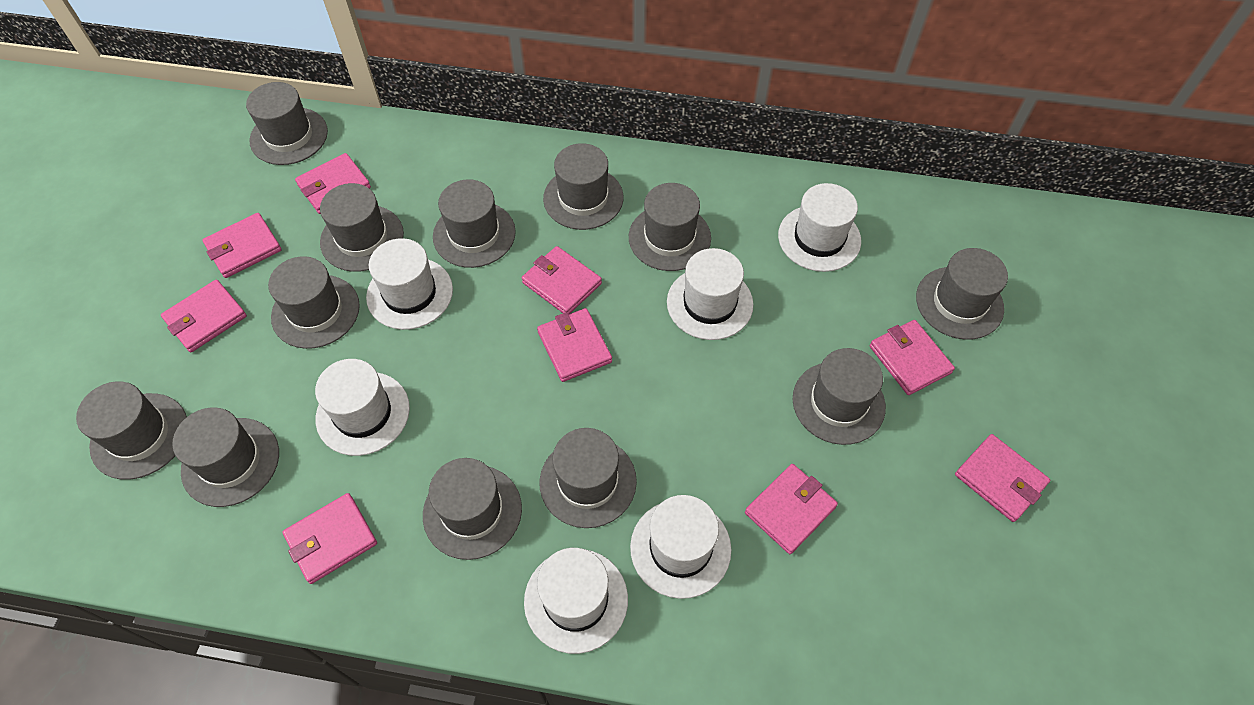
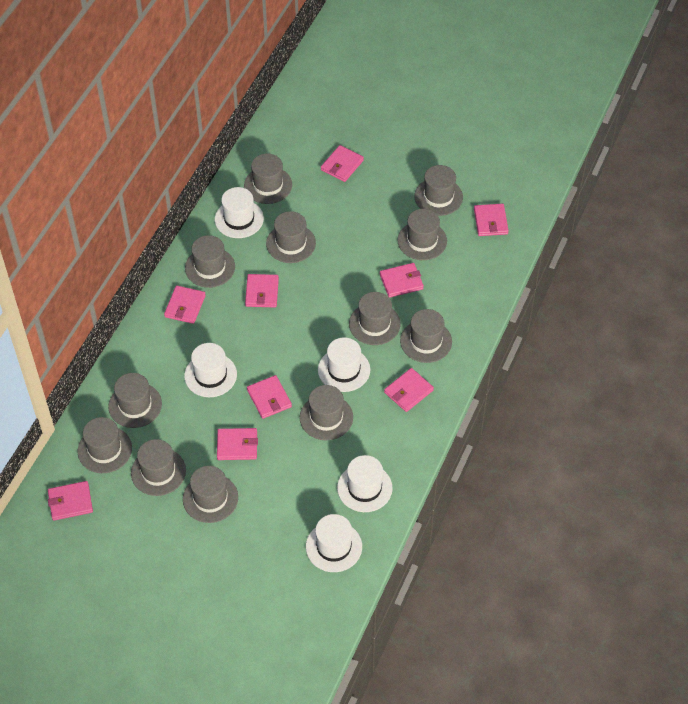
white hat: [315,359,410,456] [366,238,453,330] [524,548,628,654] [630,495,731,599] [667,248,753,340] [778,183,861,272] = 6 -> [184,343,237,397] [215,187,264,238] [306,514,362,572] [318,337,370,392] [337,455,393,512] = 5

